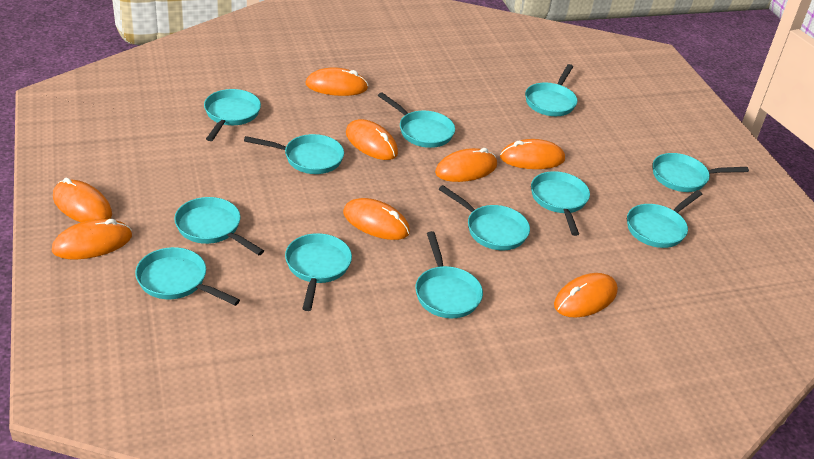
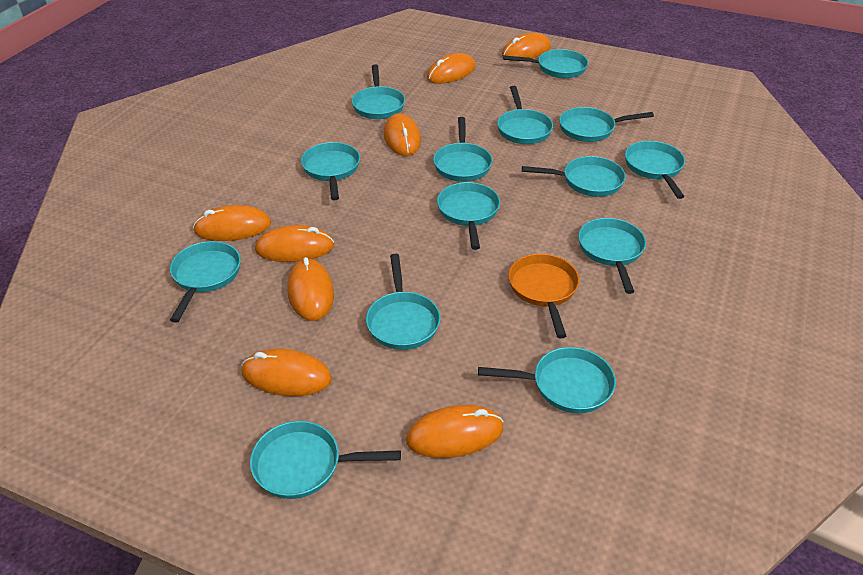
orange pan: none = 0 -> [508,254,580,338] = 1
turquoise pan: [135,247,240,306] [174,197,264,255] [204,89,261,141] [244,134,344,174] [285,233,352,311] [378,92,455,148] [415,231,483,318] [439,185,530,250] [525,64,577,116] [531,171,590,236] [627,190,702,248] [653,153,749,192] = 12 -> [170,241,241,323] [250,421,401,499] [301,142,360,200] [352,65,405,119] [366,254,441,350] [433,117,492,182] [437,182,500,250] [478,347,616,413] [497,86,553,144] [503,49,588,78] [522,156,626,197] [559,107,654,142] [578,218,646,294] [625,141,685,199] = 14

